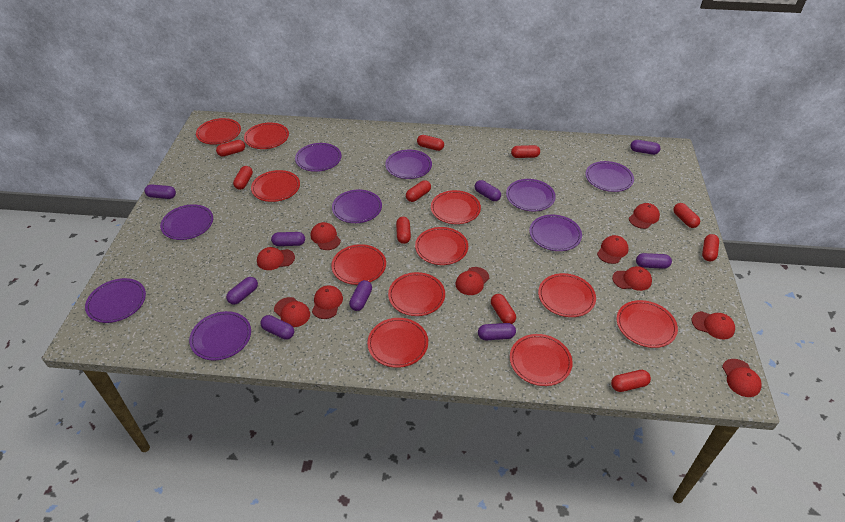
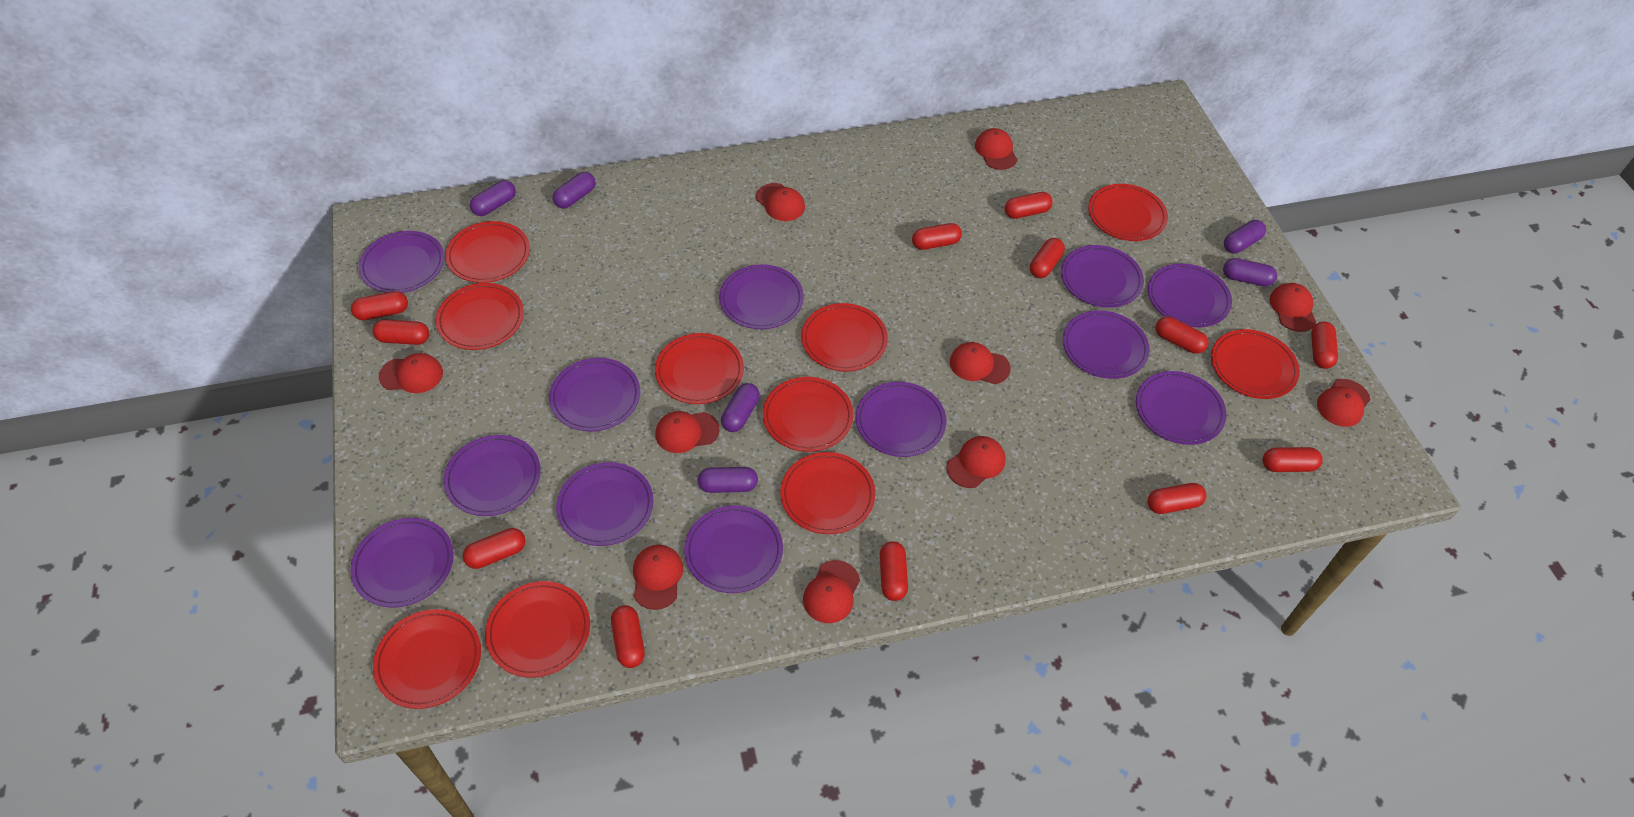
purple capsule: [144,184,176,199] [226,277,258,305] [260,315,294,340] [271,232,305,246] [349,280,372,311] [475,180,501,201] [478,323,516,340] [630,140,660,155] [636,253,672,269] = 9 -> [470,180,516,216] [553,172,595,209] [697,467,758,493] [721,383,760,432] [1223,258,1277,287] [1224,220,1266,254] = 6
purple plate: [85,278,146,323] [160,204,213,240] [189,311,251,361] [295,143,342,172] [332,189,382,223] [385,150,432,179] [506,179,556,211] [529,215,582,251] [585,161,634,192] = 9 -> [350,518,454,608] [359,231,445,293] [444,435,541,516] [549,358,640,431] [556,462,654,546] [684,505,783,593] [719,264,804,329] [856,382,946,457] [1061,245,1144,308] [1063,310,1150,379] [1136,371,1227,445] [1148,263,1232,327] = 12
red capsule: [216,140,245,157] [233,166,253,190] [396,217,411,244] [406,180,431,202] [417,135,444,151] [491,294,516,324] [511,145,540,158] [611,370,651,392] [673,203,700,228] [702,234,719,261] = 10 -> [351,291,408,320] [373,320,429,345] [463,528,526,569] [611,605,645,668] [880,541,908,601] [912,223,962,250] [1005,192,1052,219] [1030,238,1065,278] [1148,483,1206,514] [1156,317,1208,354] [1263,447,1323,472] [1311,321,1338,369] = 12
red plate: [196,118,241,145] [244,123,289,149] [251,170,300,202] [331,244,386,285] [367,318,428,368] [388,272,445,316] [415,227,468,265] [431,190,481,224] [510,334,573,386] [538,273,596,317] [617,300,678,348] = 11 -> [373,609,481,709] [436,283,524,350] [445,221,530,283] [485,581,590,677] [655,333,744,404] [763,377,853,452] [780,452,876,534] [801,303,888,371] [1088,184,1168,241] [1211,329,1300,399] = 10

